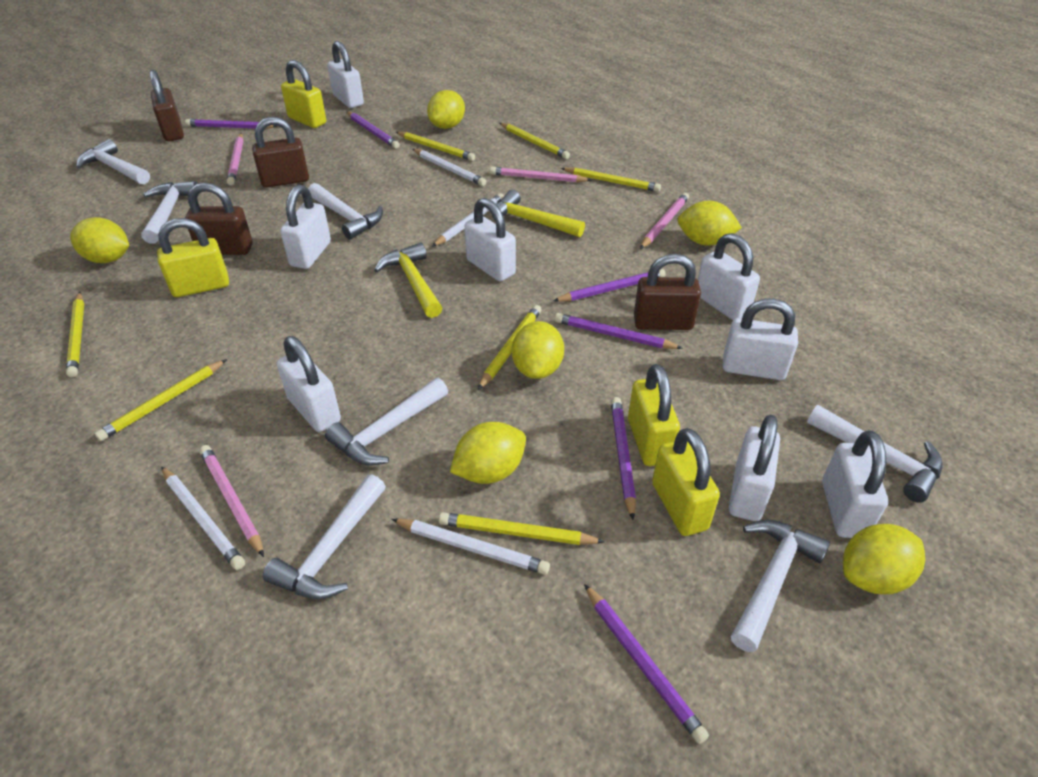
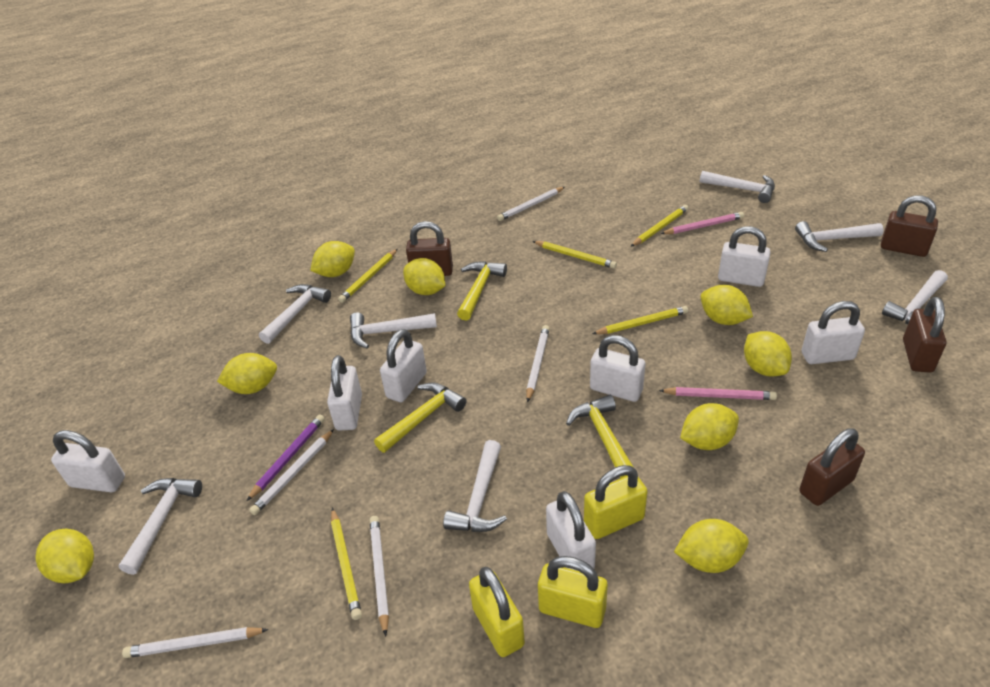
pink pencil: [199,445,264,557] [227,133,244,185] [490,167,591,183] [640,193,689,249] = 4 -> [659,387,777,400] [660,212,744,234] = 2
purple pencil: [185,119,277,129] [346,111,400,149] [553,269,666,302] [555,313,683,349] [584,584,709,744] [611,397,636,520] = 6 -> [247,414,325,501] = 1
white padlock: [277,336,341,432] [280,185,331,269] [327,41,364,108] [465,198,516,281] [698,233,760,320] [723,298,798,380] [729,415,780,521] [822,430,888,538] = 8 -> [51,430,125,492] [327,355,362,430] [380,329,427,402] [546,491,596,571] [590,335,645,402] [718,226,770,287] [802,301,865,364] = 7
white pencil: [161,466,245,570] [392,519,550,575] [413,149,486,186] [432,193,504,247] = 4 -> [122,627,269,658] [249,429,334,515] [369,516,389,637] [497,187,565,221] [526,325,550,403] = 5
yellow hammer: [374,243,442,318] [492,190,585,237] = 2 -> [374,382,466,453] [457,261,507,321] [566,395,634,479] = 3
yellow lemon: [70,217,129,263] [427,90,465,129] [450,422,526,484] [512,321,564,379] [677,201,742,246] [843,524,925,594] = 6 -> [35,529,94,583] [217,353,277,394] [310,241,355,277] [403,258,445,295] [674,519,749,573] [680,403,739,450] [701,285,753,325] [744,331,792,376] = 8
yellow padlock: [157,218,229,297] [281,60,326,128] [628,364,680,466] [652,428,720,536] = 4 -> [469,567,525,657] [538,556,608,628] [584,465,648,539] = 3
yellow pencil: [66,292,84,377] [95,359,227,441] [396,132,475,161] [439,512,605,545] [478,305,542,390] [500,123,570,159] [561,167,661,192] = 7 -> [331,508,362,620] [338,249,397,303] [532,241,617,269] [592,306,688,334] [631,205,688,247] = 5

